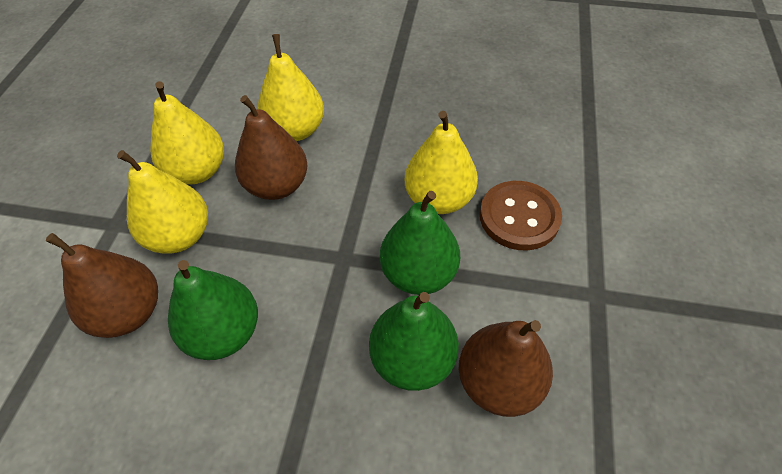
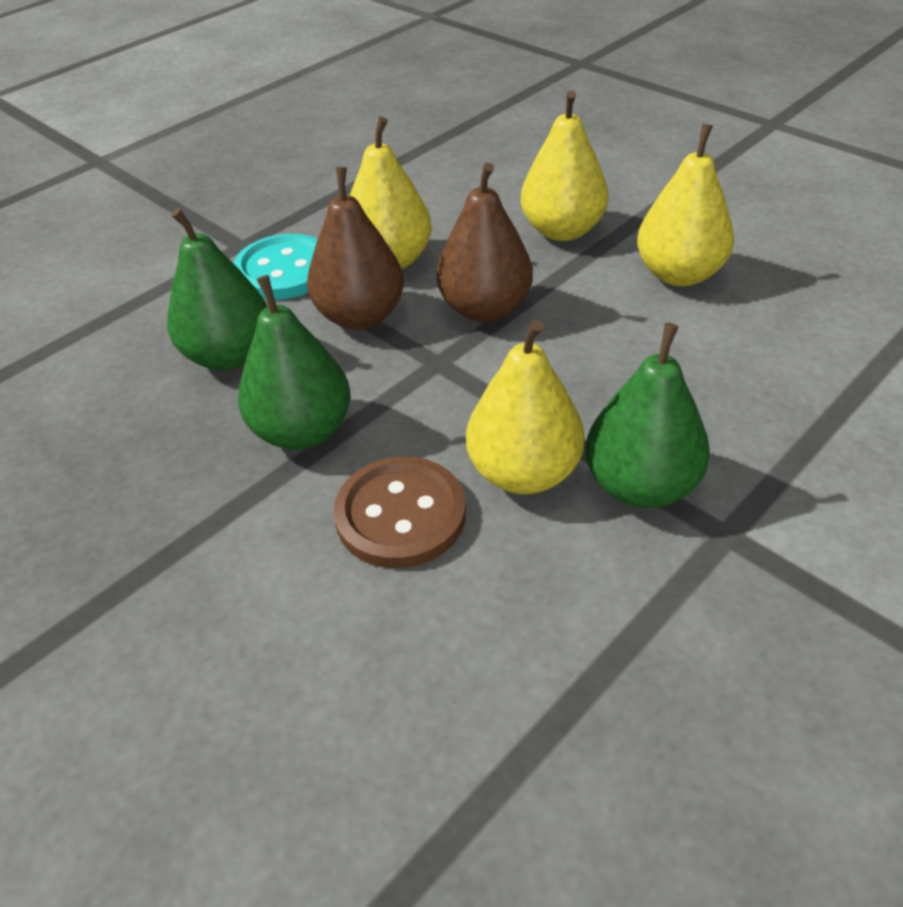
brown pear: [46,233,158,338] [235,95,308,200] [459,320,553,417] = 3 -> [307,167,404,330] [436,162,533,322] = 2
turquoise button: none = 0 -> [233,234,318,300] = 1

